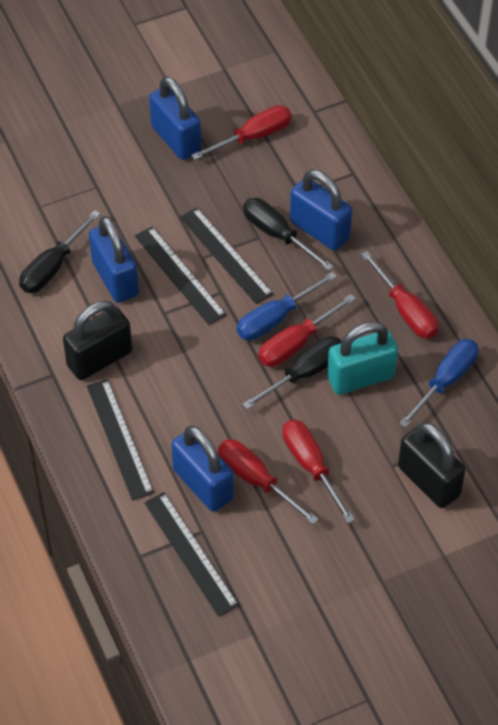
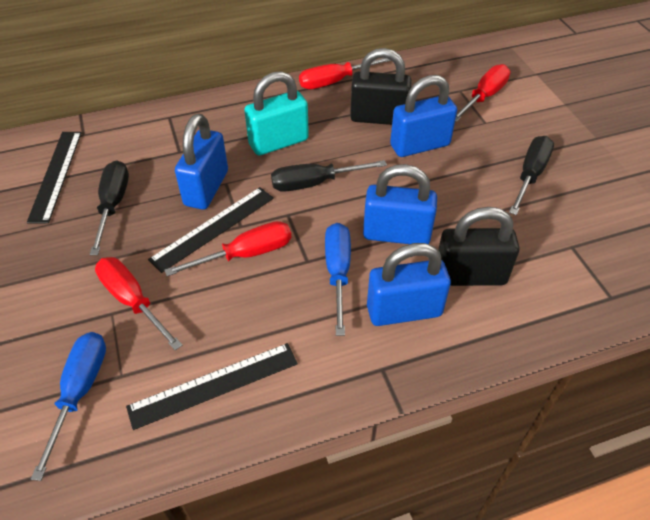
black ruler: [87,379,154,500] [135,227,227,325] [144,492,239,617] [180,208,273,304] = 4 -> [27,132,82,223] [126,343,298,430] [148,187,274,273] = 3
red screwdriver: [191,105,292,160] [218,439,319,525] [258,294,356,367] [283,420,355,523] [361,251,438,339] = 5 -> [95,257,182,350] [164,221,291,276] [299,58,391,89] [455,64,510,122] = 4

